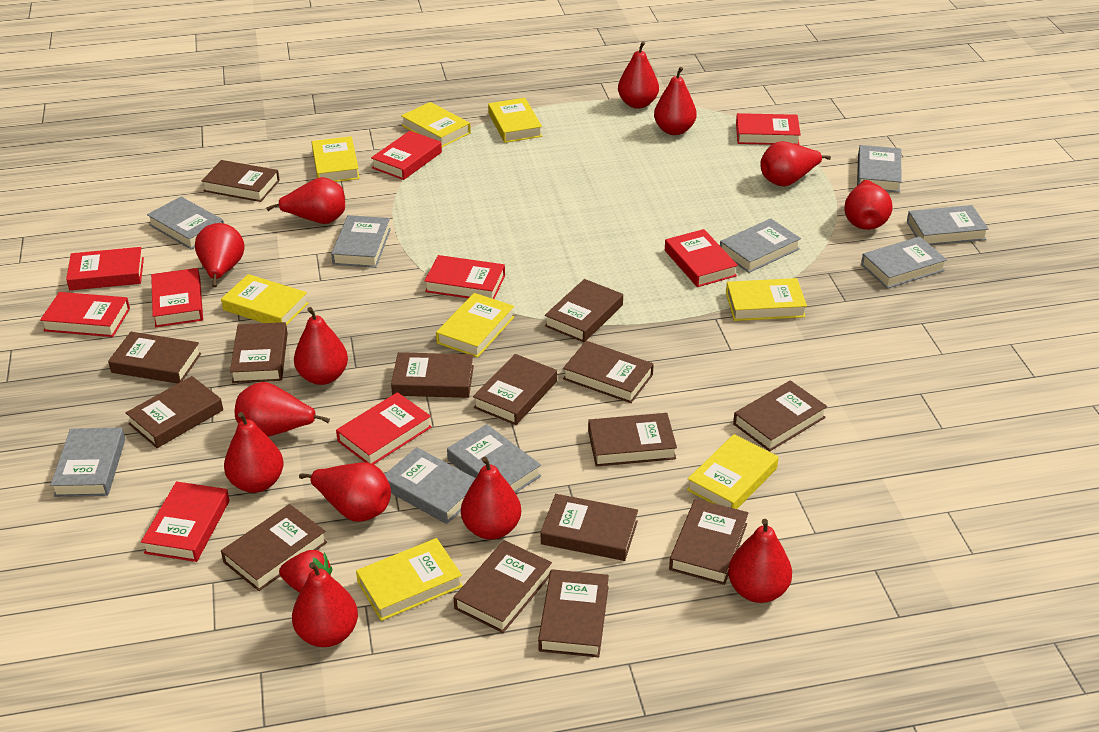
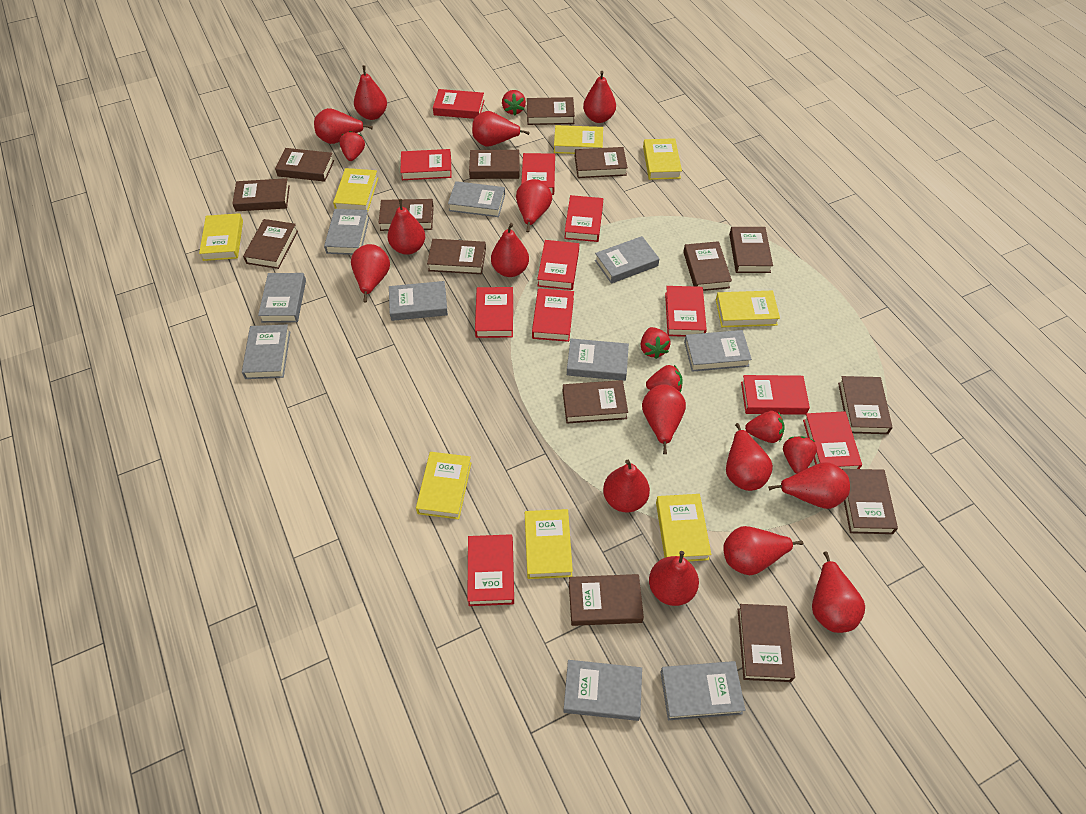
grey book: [50,427,125,497] [147,197,224,250] [331,215,391,268] [384,447,476,524] [447,424,541,493] [720,219,801,273] [857,145,902,193] [861,237,947,289] [907,205,989,245] = 9 -> [242,325,290,379] [258,273,306,323] [324,209,369,255] [389,281,448,321] [448,181,505,217] [563,660,642,721] [567,339,629,381] [595,236,660,284] [660,661,746,720] [684,330,752,372] = 10
red book: [40,292,130,337] [66,247,144,290] [141,481,230,562] [151,268,203,327] [336,392,432,464] [371,131,442,180] [425,255,505,299] [665,229,738,287] [736,113,801,145] = 9 -> [400,149,452,180] [433,89,484,119] [467,534,514,606] [475,287,513,338] [521,153,555,195] [532,288,574,342] [537,240,579,290] [564,195,603,242] [665,286,707,337] [741,375,810,415] [803,411,862,469] = 11
red pear: [195,223,245,287] [224,412,284,493] [235,382,330,437] [266,177,345,224] [292,562,358,647] [294,307,348,385] [299,462,391,522] [461,457,521,540] [618,41,659,109] [654,67,697,135] [728,519,792,603] [760,141,831,187] [845,180,893,230] = 13 -> [314,108,373,144] [351,244,390,302] [354,65,387,120] [387,199,425,255] [472,111,530,147] [491,223,529,277] [516,179,552,232] [583,71,616,123] [603,460,650,512] [642,384,686,454] [649,551,699,606] [723,526,803,575] [726,423,773,491] [768,462,850,509] [812,552,865,633] = 15
red strawberry: [279,550,332,592] = 1 -> [339,131,365,161] [502,90,526,115] [641,327,671,359] [646,365,683,393] [745,411,785,443] [783,436,817,474] = 6

